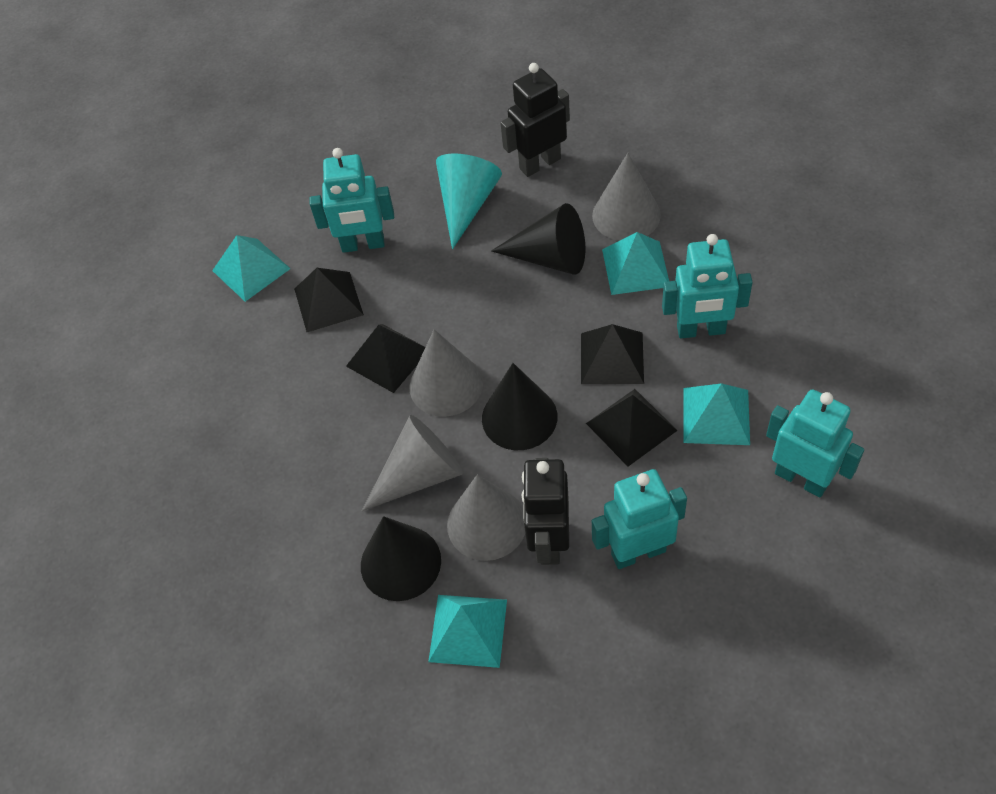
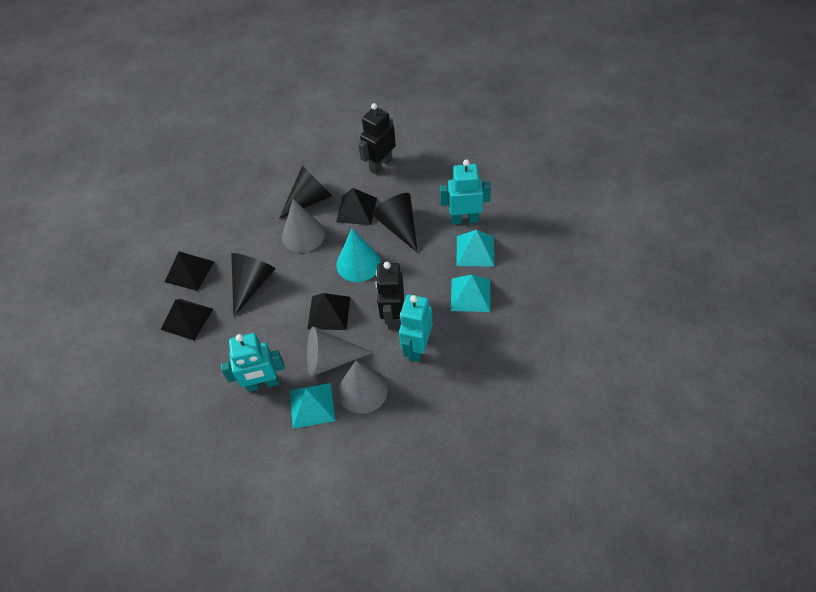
grey cone: [362,415,463,511] [409,329,483,417] [447,475,525,561] [592,153,661,241] = 4 -> [282,199,325,253] [307,326,373,376] [338,361,388,414] = 3
turquoise pyramid: [212,235,291,302] [428,595,507,668] [602,232,669,295] [684,383,750,445] = 4 -> [290,383,335,429] [451,274,490,312] [456,230,494,267] = 3
turquoise robot: [310,148,394,253] [592,469,687,569] [662,234,752,338] [766,389,864,497] = 4 -> [221,333,285,392] [399,294,432,362] [440,159,491,225] = 3

